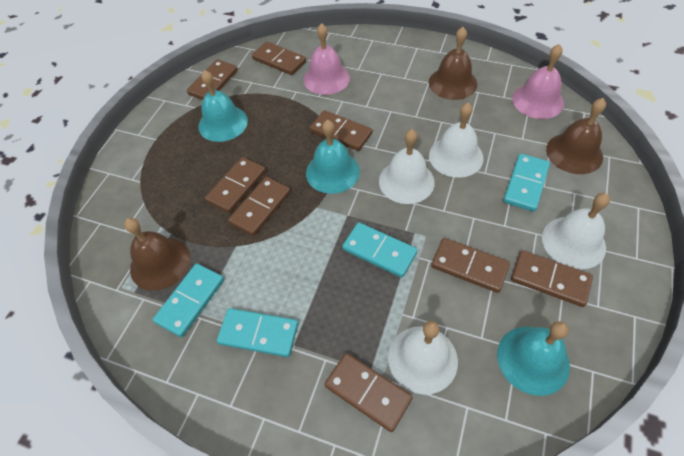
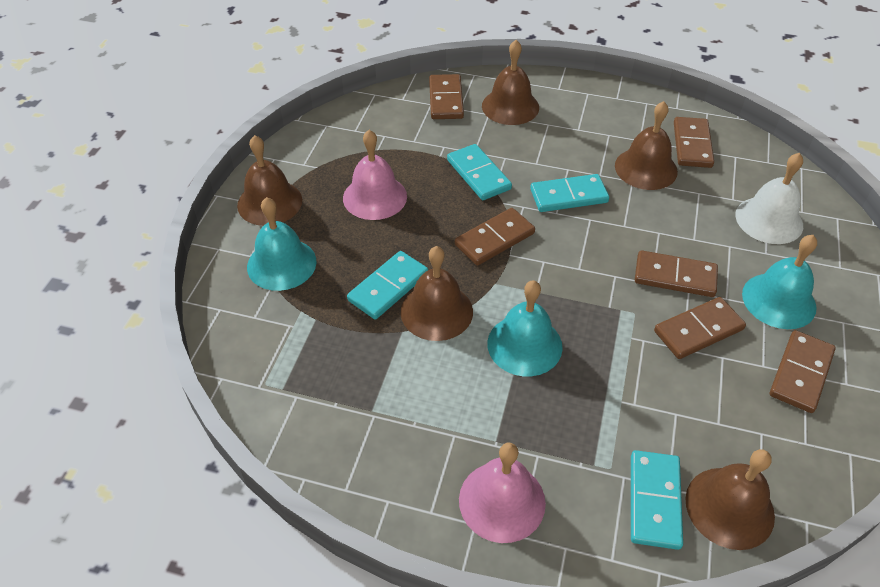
brown bell: [124,218,190,291] [429,27,477,100] [546,98,606,174] = 3 -> [237,135,302,226] [401,246,473,341] [482,40,539,125] [615,101,678,190] [685,449,775,550] = 5
brown domino: [187,60,238,100] [205,157,266,213] [228,177,291,236] [252,41,306,75] [310,110,372,151] [324,353,413,432] [431,238,510,293] [511,250,593,307] = 8 -> [429,74,464,119] [455,208,535,266] [635,250,718,297] [654,297,746,359] [674,117,714,168] [770,330,835,413] = 6
white bell: [379,129,435,204] [388,321,458,395] [429,103,484,178] [542,193,610,270] = 4 -> [735,153,803,244] = 1

